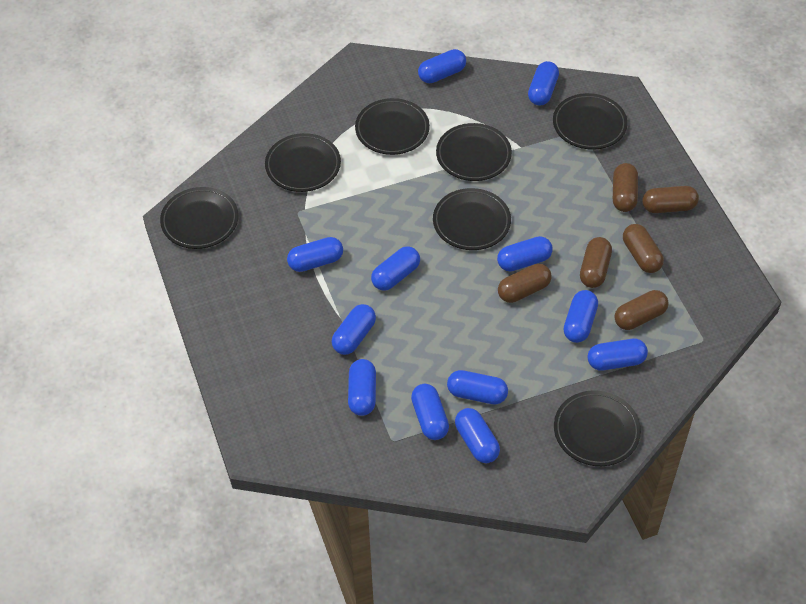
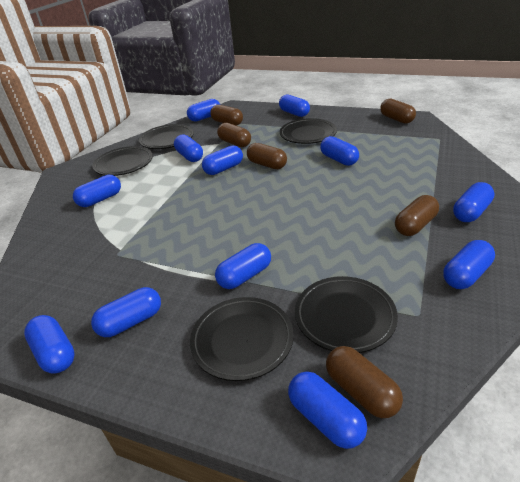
black plate: [160,187,238,249] [265,133,341,192] [355,98,430,155] [433,188,511,250] [436,123,512,181] [553,93,628,150] [554,390,641,466] = 7 -> [92,146,153,176] [139,124,194,149] [190,297,294,381] [280,118,337,144] [295,276,398,353] = 5

